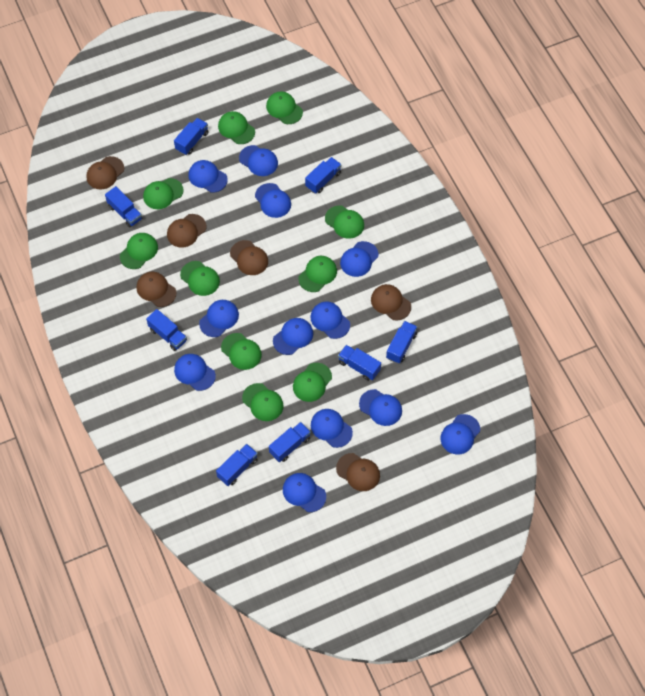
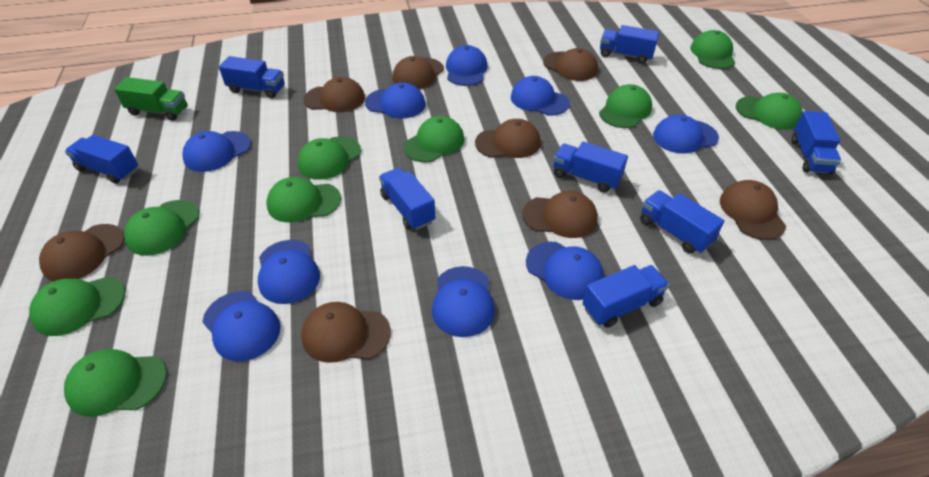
blue cap: [174,354,216,391] [188,160,228,193] [199,300,239,337] [239,145,278,176] [255,183,291,218] [273,318,313,355] [283,473,326,512] [310,301,350,339] [311,409,353,448] [340,241,378,277] [359,389,402,426] [440,414,480,454] = 12 -> [182,131,251,172] [202,291,281,361] [258,240,320,304] [365,82,426,119] [432,266,495,337] [446,45,488,86] [511,76,570,116] [526,242,604,300] [653,115,719,154] = 9
brown cap: [86,156,124,189] [136,272,176,307] [167,214,206,248] [230,240,268,275] [336,453,380,491] [371,284,411,320] = 6 -> [39,224,124,281] [301,302,391,363] [303,77,365,112] [392,56,444,89] [475,119,541,158] [522,191,598,238] [543,48,598,81] [720,180,786,240] = 8
green cap: [120,233,158,269] [143,178,184,209] [180,261,220,296] [218,111,255,144] [221,333,262,370] [242,383,284,421] [266,91,303,124] [293,363,332,402] [298,256,337,292] [325,205,364,239] = 10 -> [29,276,126,336] [64,349,167,417] [124,200,199,256] [267,177,341,222] [297,137,361,180] [403,116,465,162] [599,84,652,128] [690,30,735,69] [736,93,803,130] = 9
green truck: none = 0 -> [114,77,187,121] = 1

